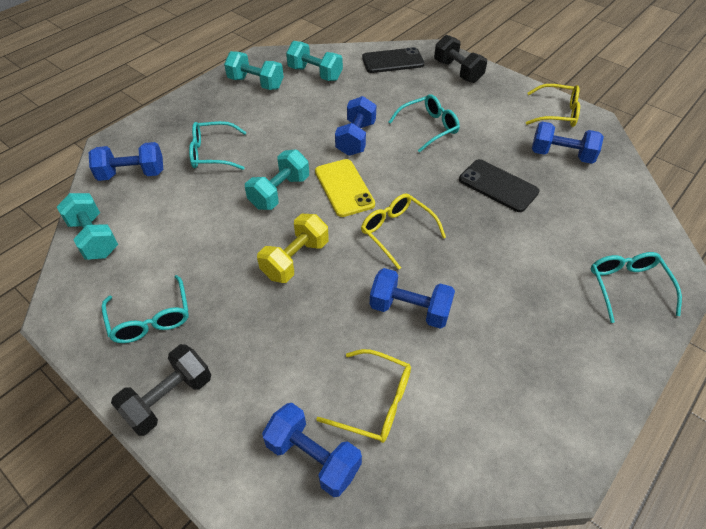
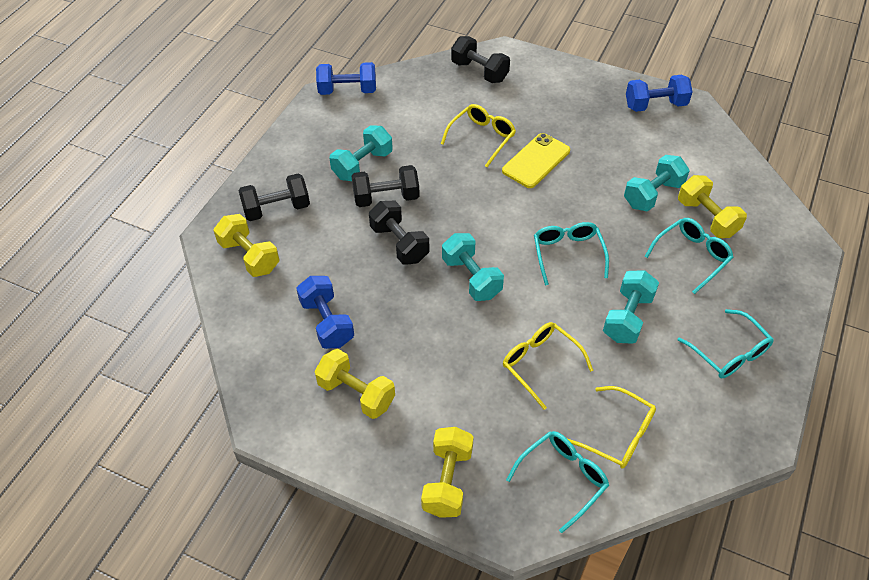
black dumbbell: [111,344,211,436] [434,35,487,83] = 2 -> [238,174,310,221] [352,165,420,207] [369,201,429,265] [451,36,510,83] = 4
black phone: [362,47,425,73] [459,159,539,212] = 2 -> none = 0
blue dumbbell: [89,142,163,181] [262,403,362,497] [335,96,377,156] [370,268,455,329] [532,122,604,164] = 5 -> [296,276,354,349] [316,62,376,95] [626,75,692,112] = 3
yellow dumbbell: [257,214,329,283] = 1 -> [213,214,279,277] [315,349,395,419] [421,427,474,518] [678,175,747,238] = 4

